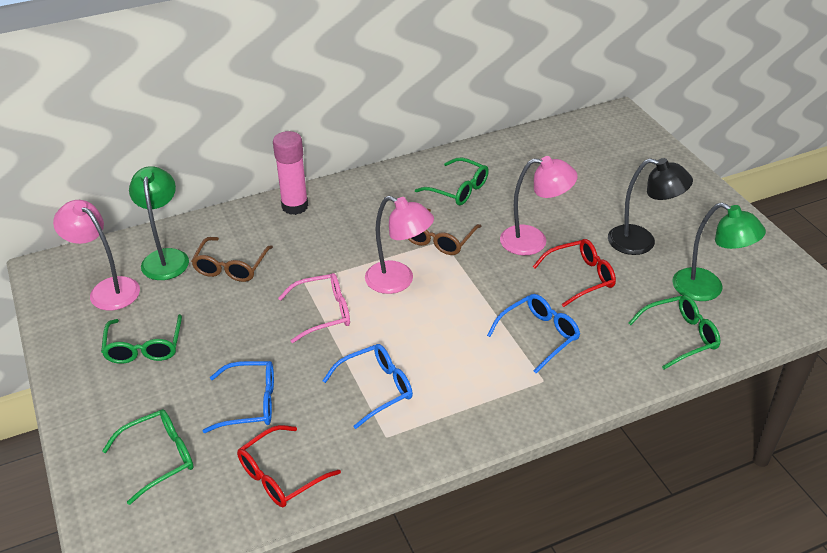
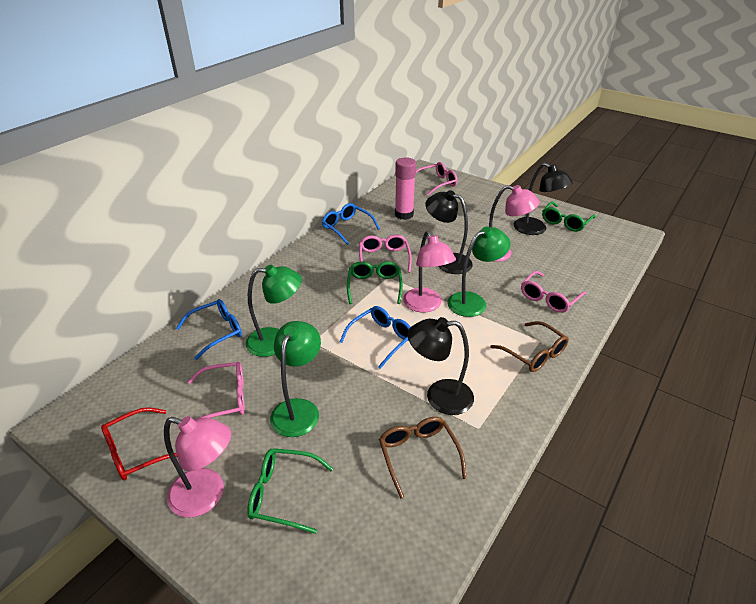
black lamp: [608,158,693,255] = 1 -> [407,317,474,415] [425,190,473,274] [514,163,573,235] = 3
green glasses: [101,314,182,364] [102,409,194,505] [415,157,489,205] [629,295,721,370] = 4 -> [247,448,333,534] [347,261,403,304] [542,202,595,232] = 3
green lamp: [129,166,189,280] [672,202,766,301] = 2 -> [245,265,302,357] [270,321,321,437] [447,227,510,317] = 3
pink glasses: [278,273,350,343] = 1 -> [188,362,245,420] [359,234,412,273] [416,162,458,196] [521,271,586,313] = 4
red glasses: [237,425,341,507] [533,239,616,307] = 2 -> [101,407,177,480] = 1

